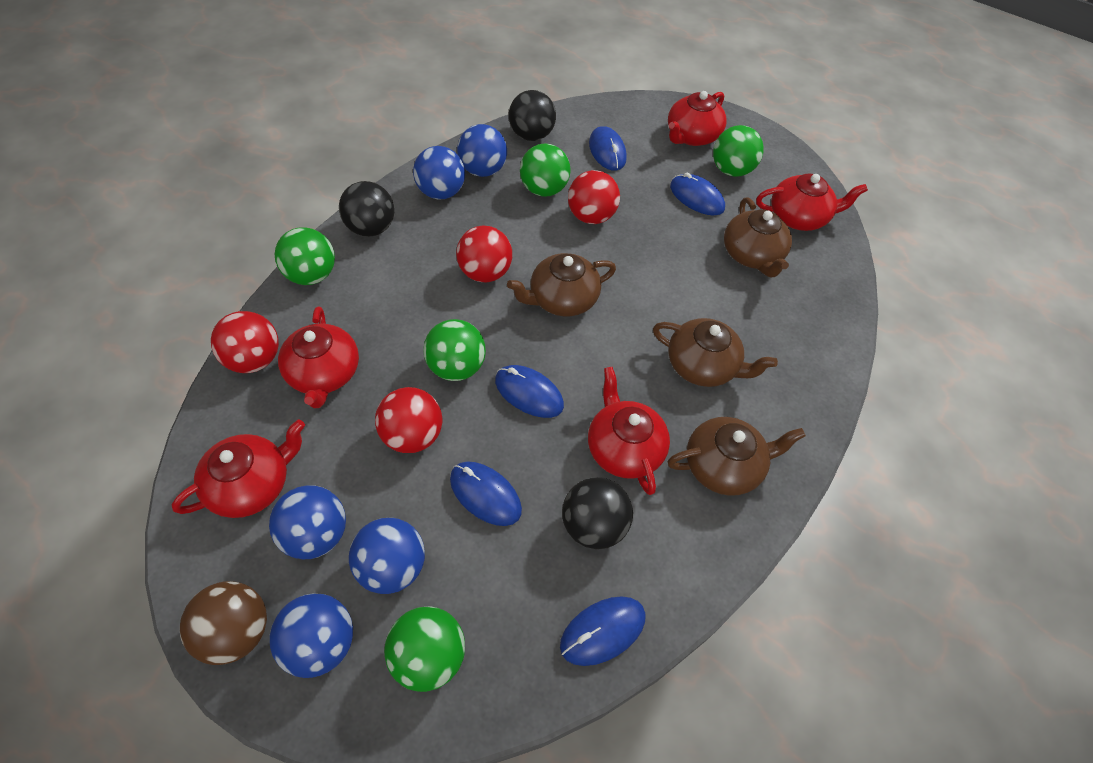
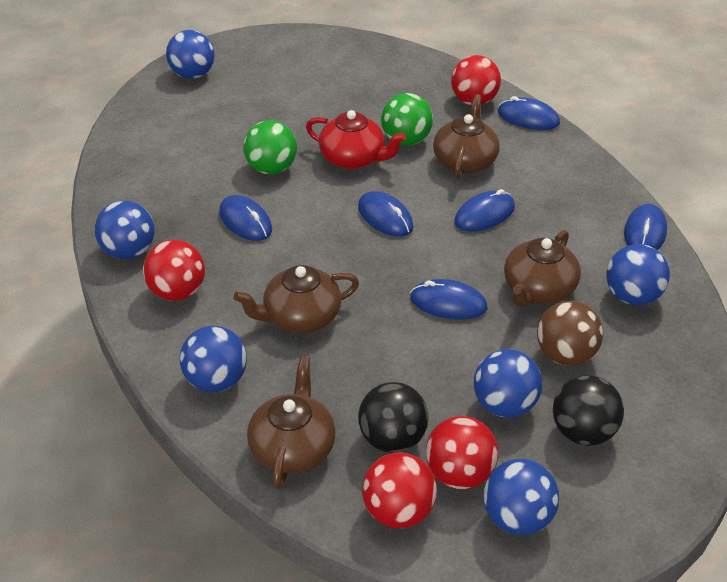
black ball: [339,181,394,237] [509,90,556,141] [562,477,633,549] = 3 -> [358,382,429,453] [553,375,624,446] = 2
blue ball: [269,485,346,559] [270,594,353,678] [349,518,425,594] [413,146,465,199] [457,124,507,177] = 5 -> [95,200,155,259] [166,30,214,79] [180,326,247,392] [474,349,543,418] [483,459,559,535] [606,244,670,305] = 6
blue mouse: [450,461,522,526] [495,365,564,418] [560,596,646,666] [589,126,627,171] [670,173,725,215] = 5 -> [219,195,272,241] [358,191,413,237] [410,279,487,320] [454,189,515,232] [498,96,560,130] [624,204,667,250] = 6
green ball: [275,227,335,285] [384,606,465,692] [423,319,486,381] [520,144,571,197] [713,125,764,177] = 5 -> [243,120,297,174] [381,93,433,146] = 2
red teapot: [172,420,305,518] [278,306,359,408] [588,367,670,495] [668,91,727,146] [756,173,868,231] = 5 -> [306,110,406,169] = 1

